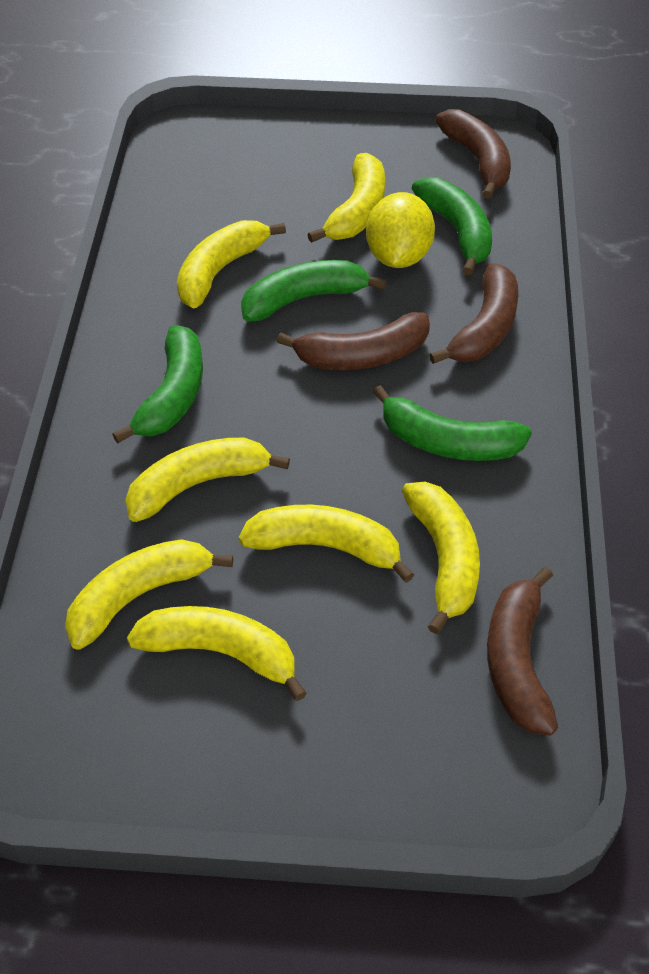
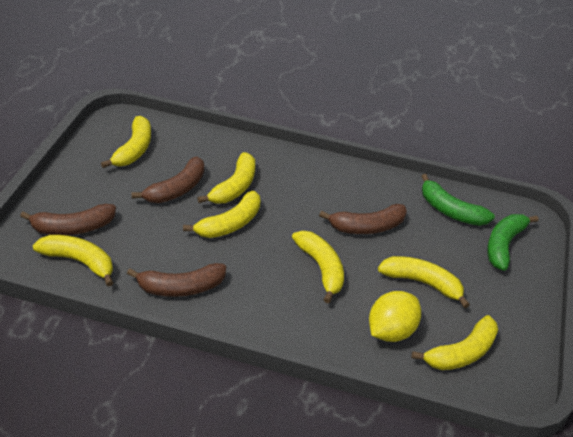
green banana: [112,325,203,443] [241,260,387,322] [373,385,532,461] [412,177,492,276] = 4 -> [421,174,495,226] [487,214,538,271] = 2

